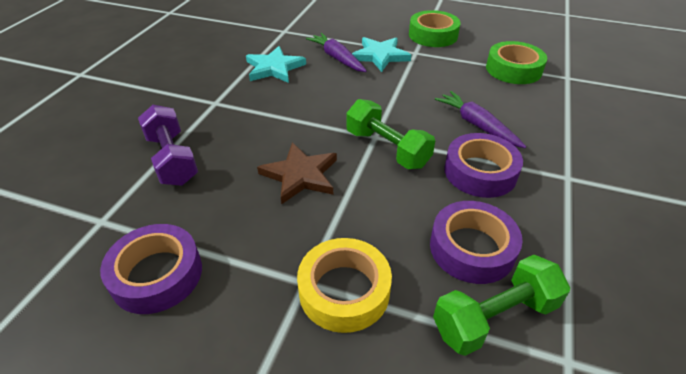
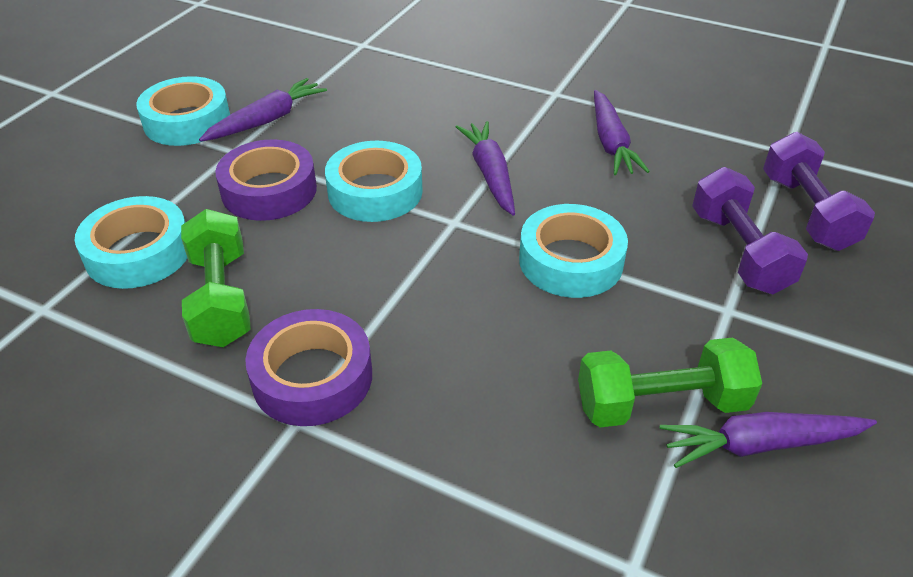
brown star: [257,142,337,204] = 1 -> none = 0
green tape: [409,10,461,47] [486,41,547,84] = 2 -> none = 0
purple carrot: [306,33,367,72] [435,91,526,148] = 2 -> [199,78,327,142] [456,121,515,216] [594,90,650,175] [660,412,877,468] = 4
purple dumbbell: [138,105,198,186] = 1 -> [692,167,808,294] [763,132,875,251] = 2
purple tape: [100,224,202,314] [430,201,523,284] [444,133,523,198] = 3 -> [215,139,317,221] [245,309,372,426] = 2
turquoise star: [246,46,306,83] [352,37,411,72] = 2 -> none = 0
turquoise tape: none = 0 -> [75,196,187,289] [136,76,230,146] [325,141,423,222] [519,204,628,298] = 4
yellow tape: [297,238,392,333] = 1 -> none = 0

